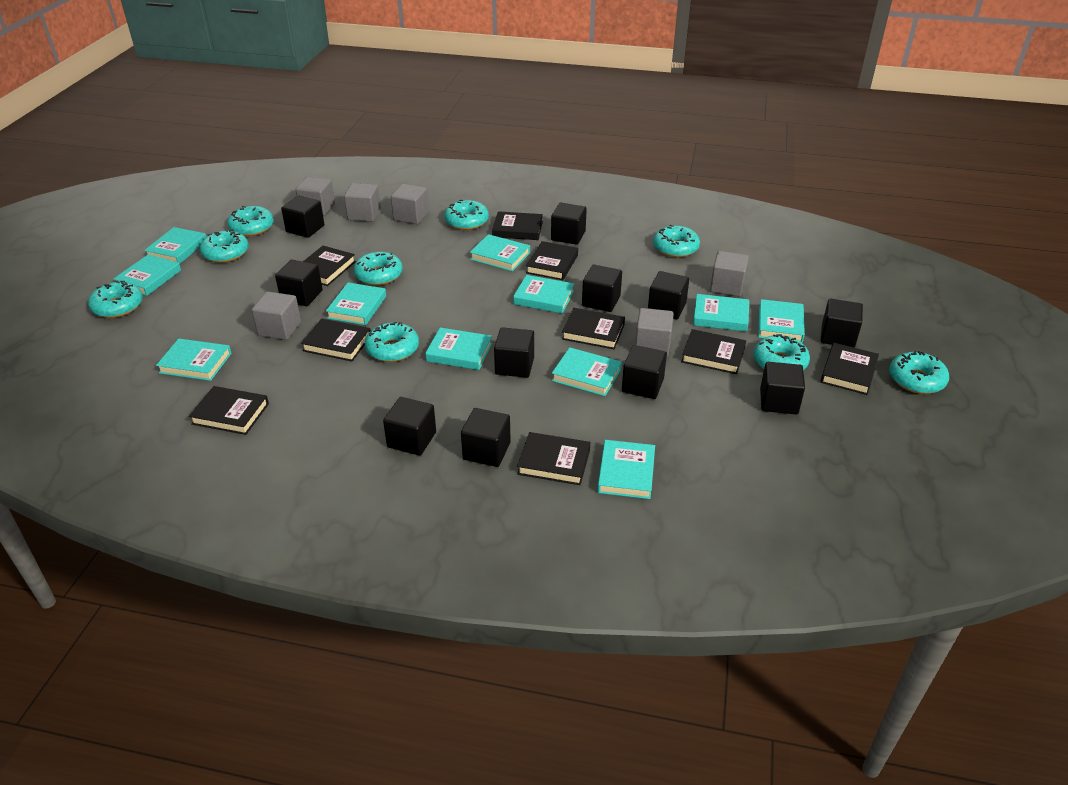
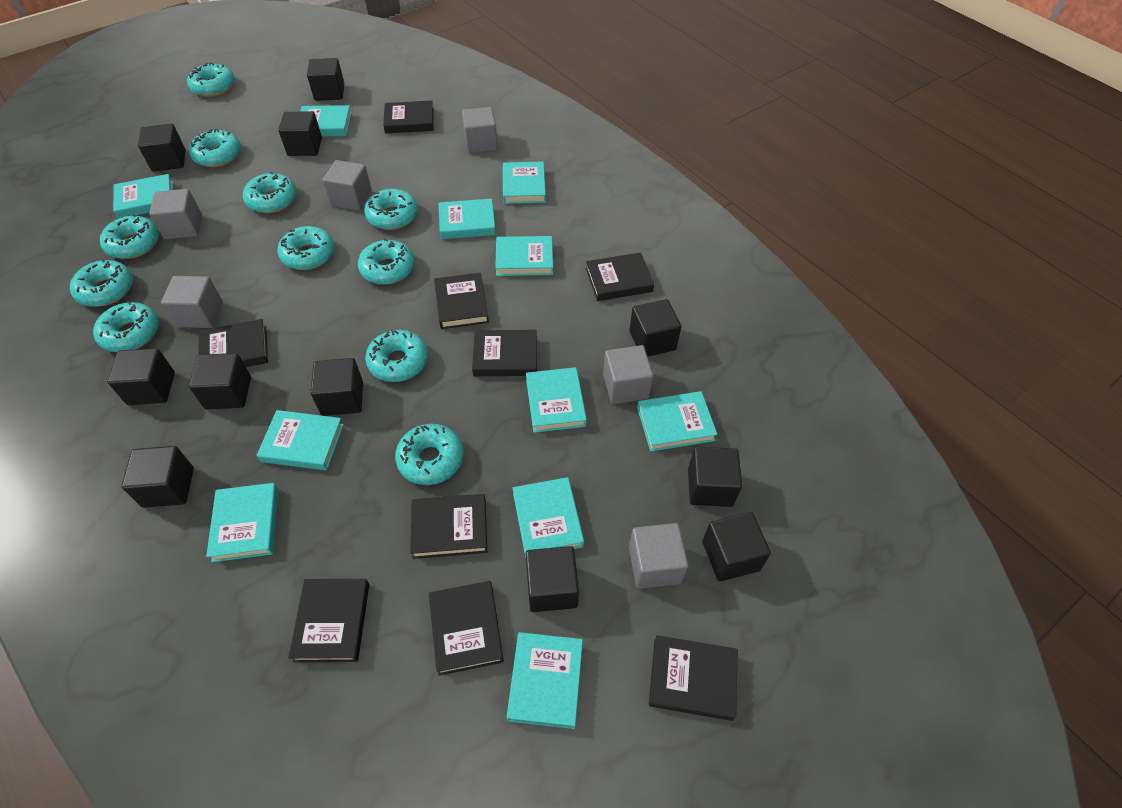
turquoise donut: [88,281,143,318] [200,229,249,263] [227,206,274,236] [354,252,403,285] [365,322,419,362] [444,200,489,230] [653,225,700,257] [753,334,810,370] [889,351,949,394] = 9 -> [70,259,133,307] [93,301,159,352] [100,214,159,259] [187,63,235,97] [189,129,241,167] [243,171,297,213] [277,226,335,270] [358,238,415,285] [364,189,418,230] [365,330,428,382] [395,424,464,485] = 11

